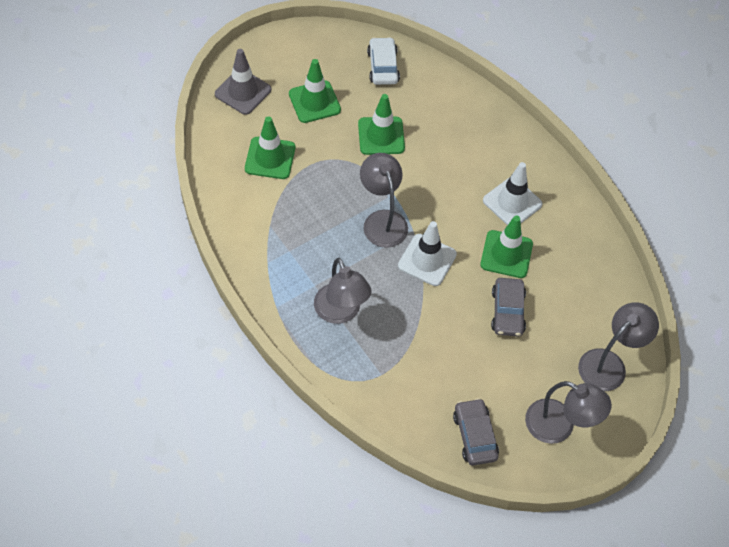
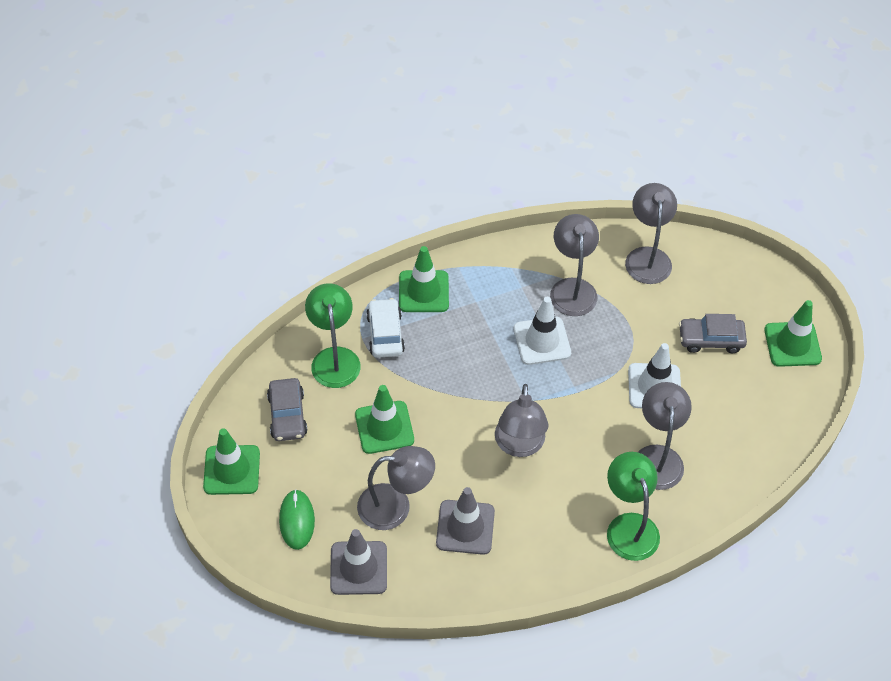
green lamp: none = 0 -> [305,283,361,388] [607,452,660,561] = 2
green mouse: none = 0 -> [279,489,315,550] = 1
grey lamp: [314,258,372,324] [360,153,408,248] [525,381,612,444] [578,302,659,391] = 4 -> [357,446,435,530] [495,384,548,457] [550,214,599,316] [625,183,677,284] [638,382,692,490] = 5
grey traffic cone: [215,49,271,115] = 1 -> [330,529,387,595] [436,487,495,555] = 2

